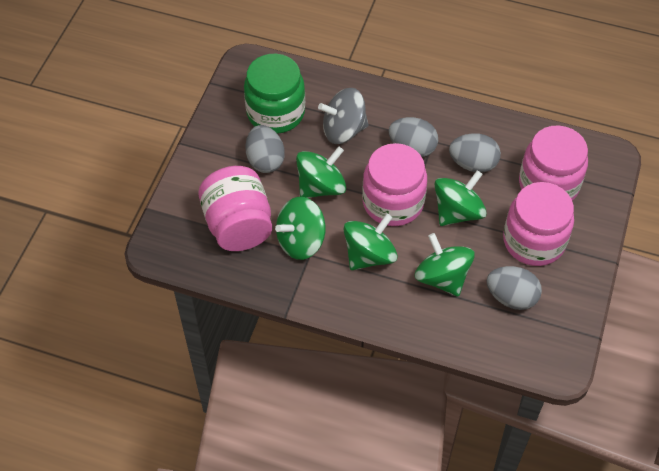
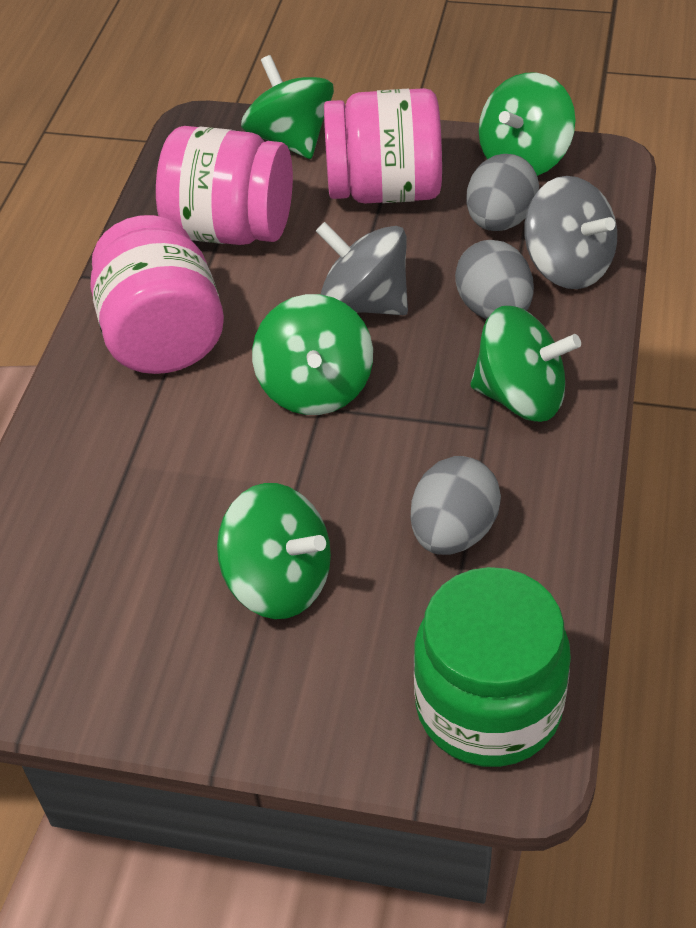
grey egg: [245,125,285,173] [388,117,438,157] [449,133,501,173] [486,266,542,310] = 4 -> [410,456,501,555] [455,240,534,319] [466,154,539,231] = 3
grey spinning top: [318,88,369,144] = 1 -> [316,222,408,315] [524,176,617,289] = 2
pink jar: [198,166,272,251] [362,143,427,226] [503,182,574,266] [519,125,588,201] = 4 -> [90,215,224,374] [156,126,293,245] [324,88,442,204] = 3

